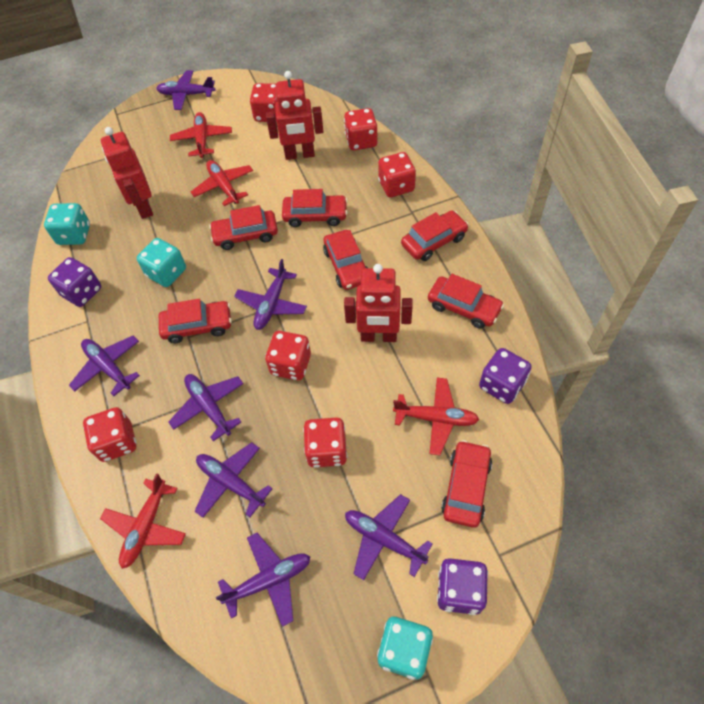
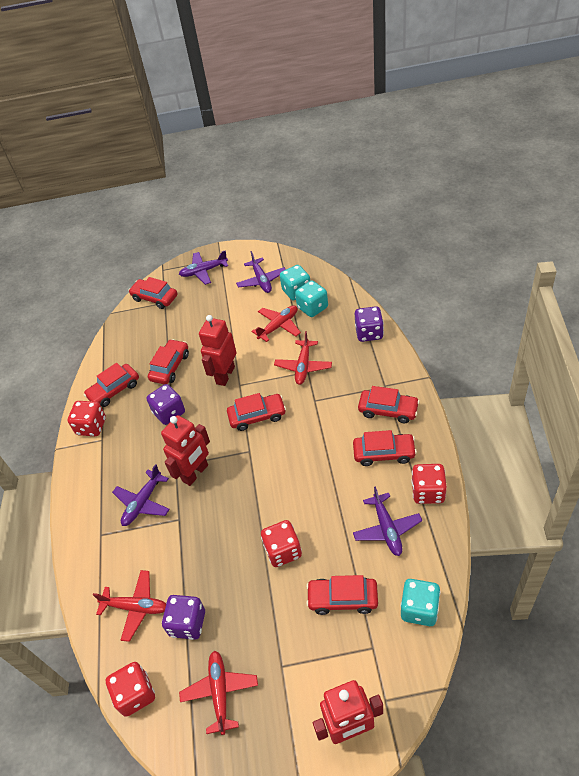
purple plane: [69,335,140,396] [156,70,215,110] [168,374,244,441] [194,442,273,518] [216,533,310,627] [234,259,307,330] [345,494,433,580] = 7 -> [112,464,170,526] [179,250,228,285] [236,251,286,293] [353,486,422,556] = 4
red dice: [83,407,136,462] [250,83,278,122] [265,331,311,380] [303,417,347,468] [344,108,377,150] [378,152,416,197] = 6 -> [67,401,106,436] [106,662,155,717] [261,520,302,567] [411,464,447,504] = 4

